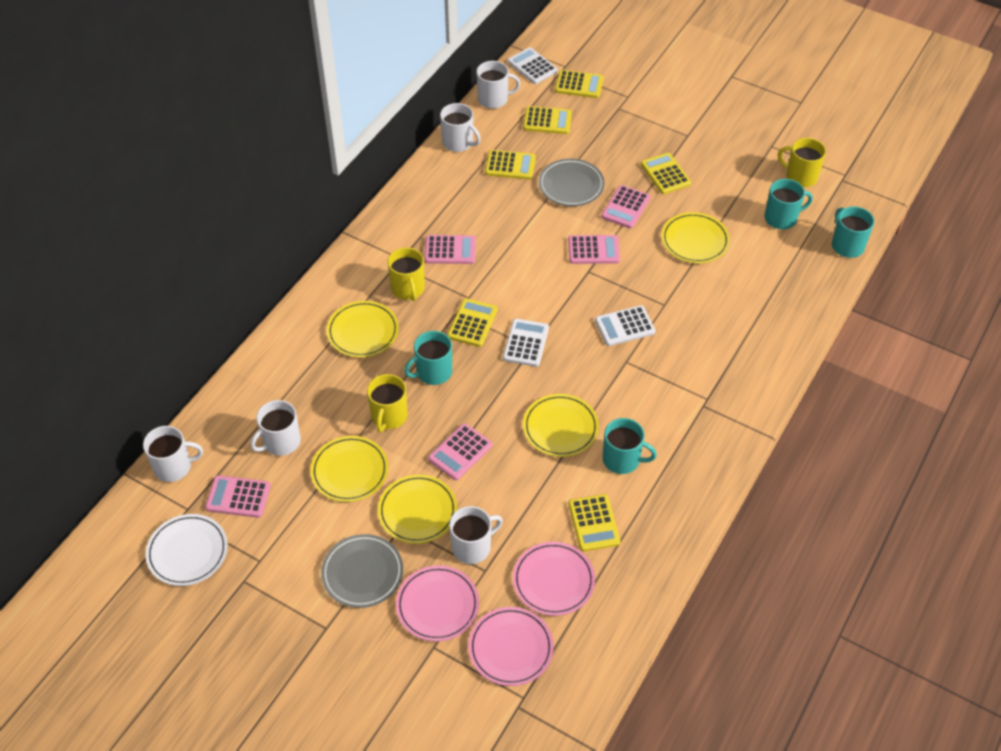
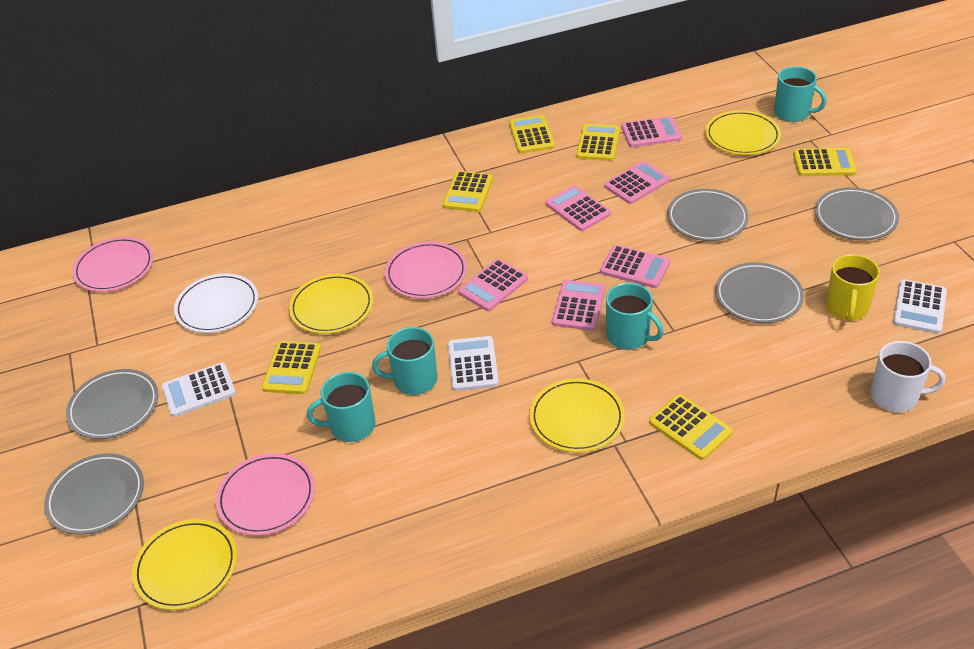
grey plate: [321,534,403,608] [539,159,605,206] = 2 -> [44,453,144,535] [66,369,158,439] [667,189,749,241] [715,262,804,323] [815,187,899,241] = 5
pink calculator: [205,475,271,518] [425,235,476,264] [428,423,492,480] [568,235,620,264] [601,185,651,229] = 5 -> [458,259,528,311] [546,185,611,231] [552,280,605,331] [600,245,670,288] [604,161,670,204] [622,116,682,147] = 6
white mug: [143,426,203,482] [250,400,301,456] [440,103,481,152] [449,506,503,564] [476,61,521,109] = 5 -> [870,341,945,412] = 1
yellow mug: [367,374,408,433] [387,247,425,301] [778,138,826,188] = 3 -> [825,254,880,321] = 1
yellow plate: [310,436,388,502] [327,301,399,358] [378,475,457,544] [523,394,599,457] [661,212,730,263] = 5 -> [132,519,237,610] [289,274,373,334] [530,378,625,452] [705,110,781,155] = 4

